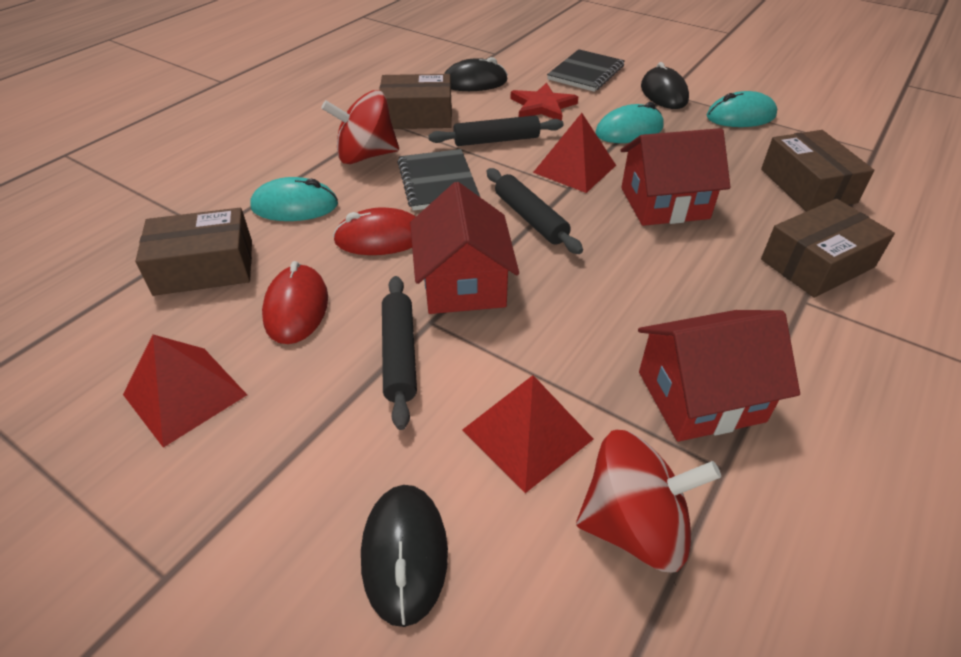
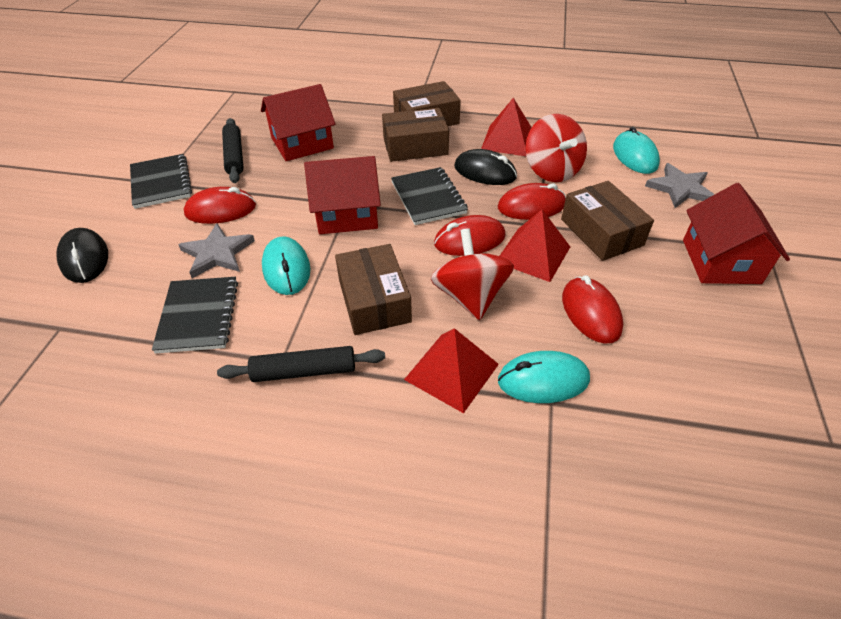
black mouse: [361,485,448,627] [444,57,508,91] [641,62,689,109] = 3 -> [56,228,108,283] [454,149,517,185] = 2
black notebook: [397,149,480,211] [547,49,625,92] = 2 -> [130,154,192,209] [152,277,238,354] [391,167,468,225] = 3
black rolling pin: [382,276,417,430] [429,115,564,146] [487,168,583,254] = 3 -> [217,346,385,382] [222,118,243,183] = 2
grey star: none = 0 -> [178,223,255,278] [645,163,714,208] = 2
red mouse: [262,261,328,344] [333,207,416,255] = 2 -> [184,187,256,224] [434,215,506,256] [498,183,566,220] [562,275,623,343] = 4
red star: [510,83,578,121] = 1 -> none = 0

